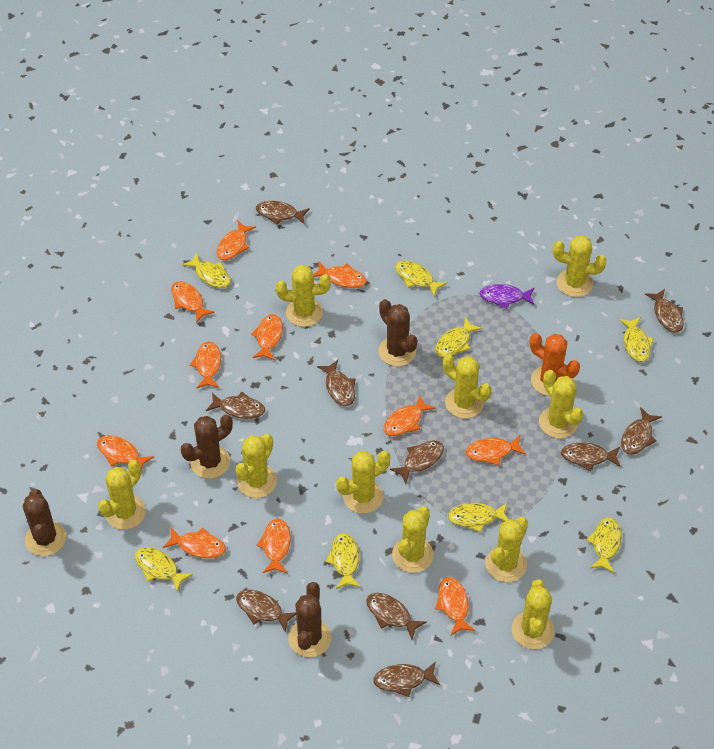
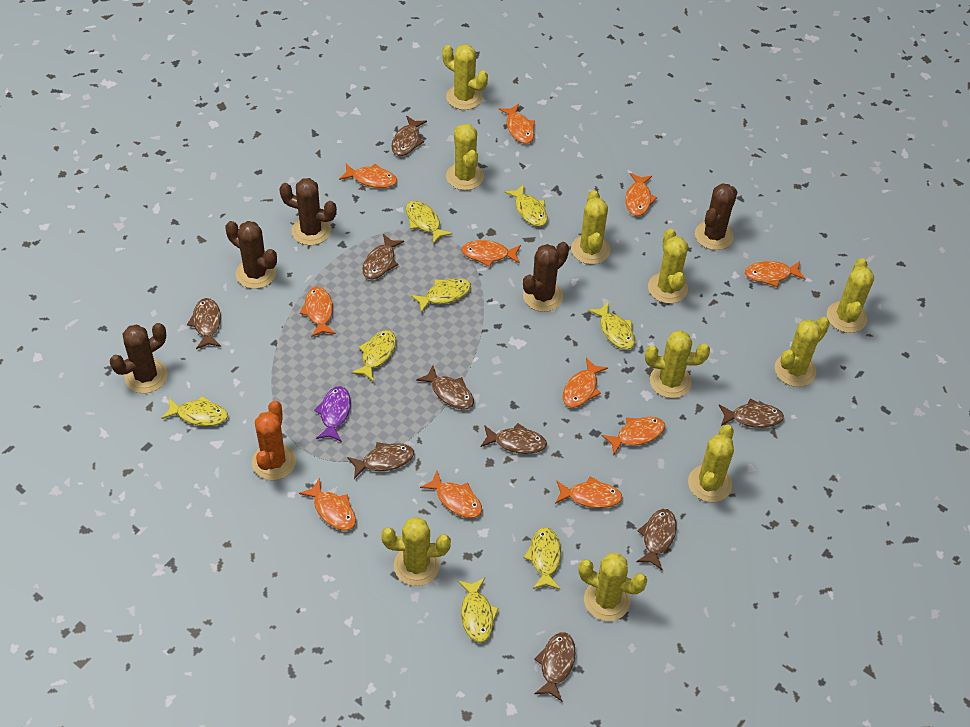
brown cactus: [23,489,66,556] [181,415,233,479] [288,582,331,657] [378,299,417,366] = 4 -> [110,323,168,393] [225,221,277,289] [279,178,337,245] [523,242,569,312] [695,183,737,250] = 5
brown fish: [206,392,265,419] [236,590,296,633] [256,201,310,225] [317,360,355,406] [366,593,427,640] [373,661,440,697] [390,441,444,484] [561,443,621,471] [621,407,662,455] [645,289,684,332] = 10 -> [187,298,221,349] [347,442,414,479] [363,234,404,279] [392,116,427,156] [416,366,474,410] [480,423,547,454] [534,632,575,701] [636,509,677,570] [719,399,784,428] = 9

